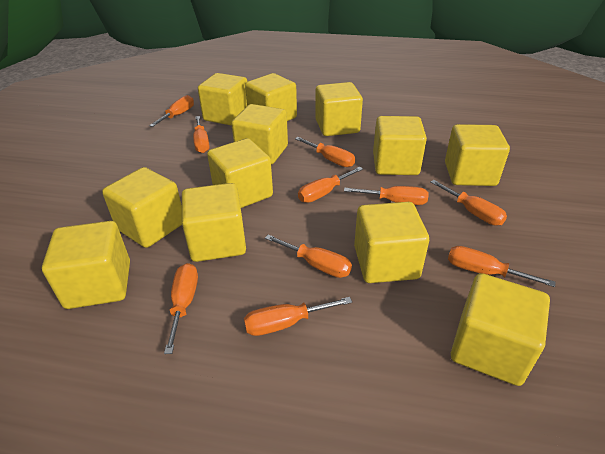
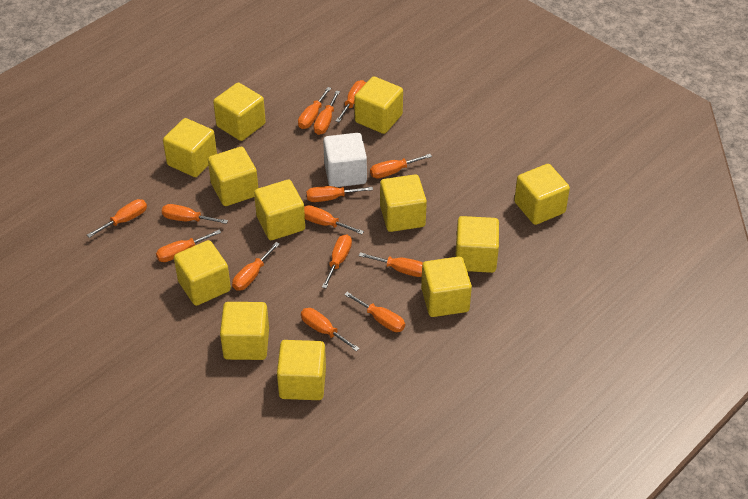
orange screwdriver: [149,95,194,127] [164,263,198,354] [193,116,209,153] [244,297,352,336] [265,234,352,278] [295,137,355,167] [298,167,363,203] [344,186,429,205] [431,180,507,226] [448,246,556,287] = 10 -> [87,199,147,238] [156,229,221,262] [162,204,228,224] [232,242,280,291] [298,87,331,129] [301,308,360,351] [304,205,364,234] [306,186,373,202] [314,91,340,135] [322,234,352,288] [336,80,366,122] [344,292,405,332] [359,252,423,277] [370,154,432,179] = 14
white cube: none = 0 -> [323,133,367,187] = 1

